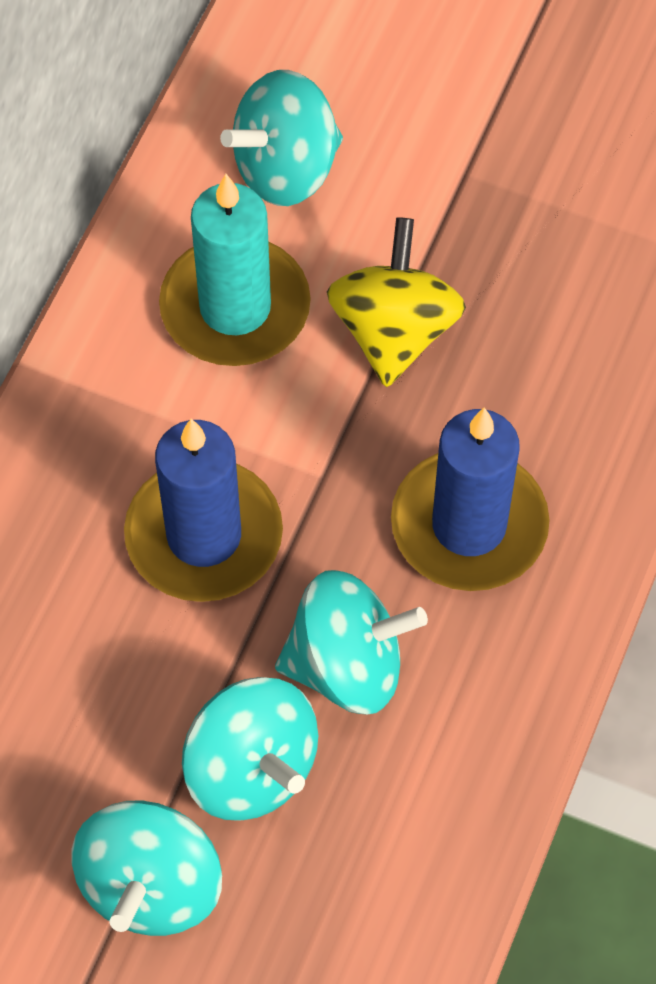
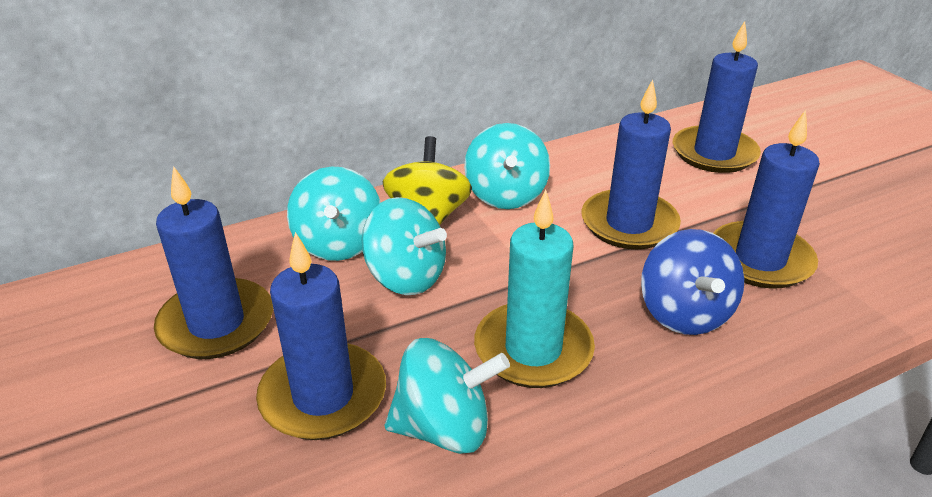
blue candle: [124,419,283,602] [391,407,550,591] = 2 -> [154,166,273,359] [256,232,386,440] [581,79,681,249] [673,21,761,173] [713,110,820,288] = 5
blue spinning top: none = 0 -> [641,229,744,335] = 1

